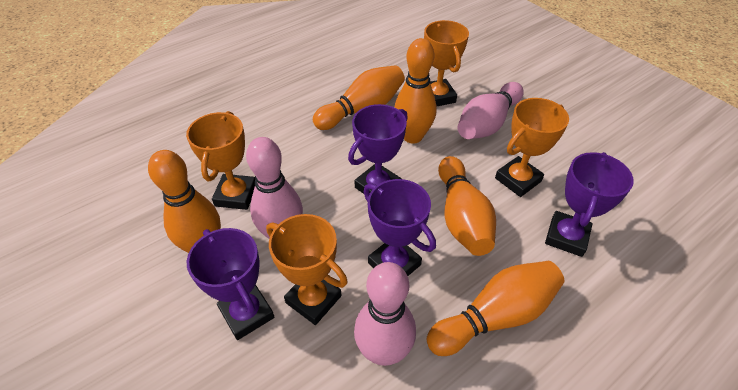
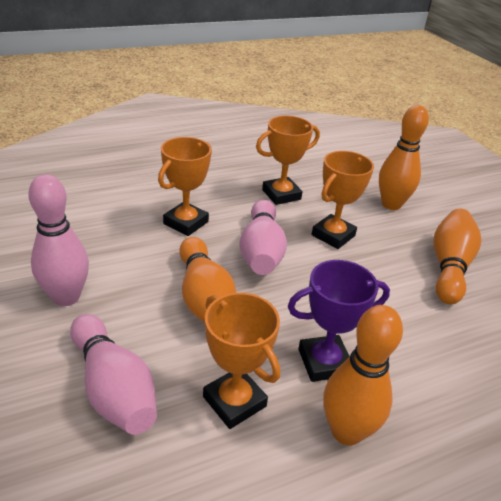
orange bowling pin: [148,150,221,253] [313,65,405,130] [394,38,437,144] [426,261,565,356] [438,156,496,256] = 5 -> [179,237,236,323] [323,305,403,446] [379,105,429,210] [433,209,482,304] = 4
purple trophy: [187,228,274,340] [348,104,408,194] [364,179,436,276] [545,152,634,257] = 4 -> [288,260,390,382] = 1

